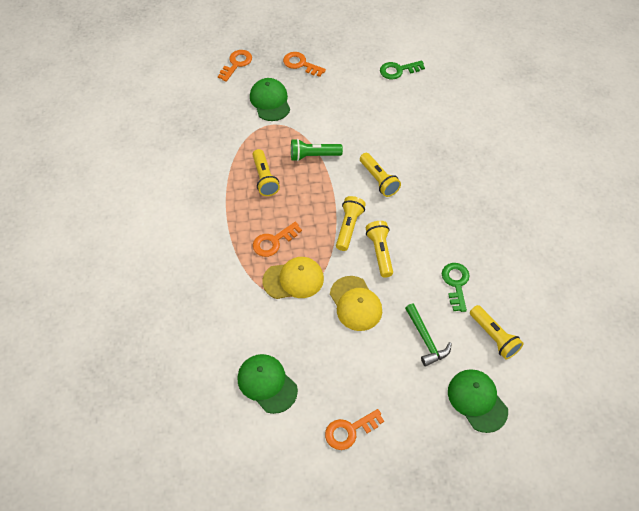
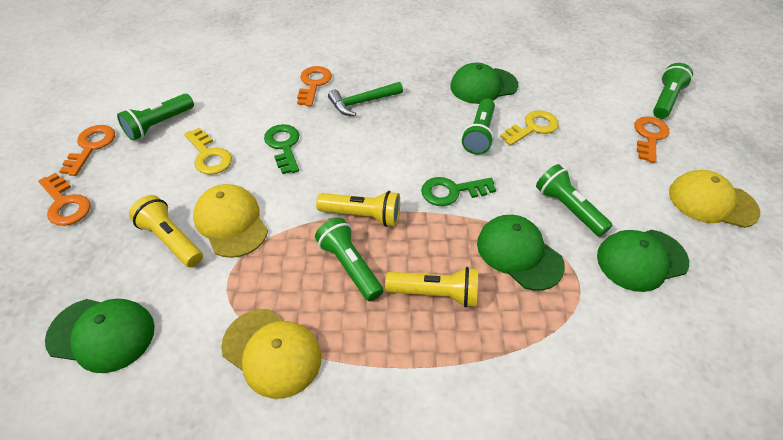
green cap: [237,354,298,414] [250,78,290,121] [448,369,508,433] = 3 -> [45,299,155,373] [450,63,519,104] [477,215,565,291] [597,230,689,292] = 4
green flashlight: [291,139,343,161] = 1 -> [117,94,194,141] [315,217,383,301] [462,98,495,155] [536,164,612,237] [653,63,693,119] = 5
yellow cap: [262,257,324,299] [330,276,382,331] = 2 -> [193,184,268,258] [221,309,322,399] [669,170,760,228] = 3
yellow flashlight: [252,149,280,196] [336,196,366,251] [360,153,401,197] [366,221,393,278] [470,305,524,359] = 5 -> [129,195,203,267] [316,191,400,227] [385,267,478,308] = 3
yellow key: none = 0 -> [184,128,232,175] [500,110,559,146] = 2

